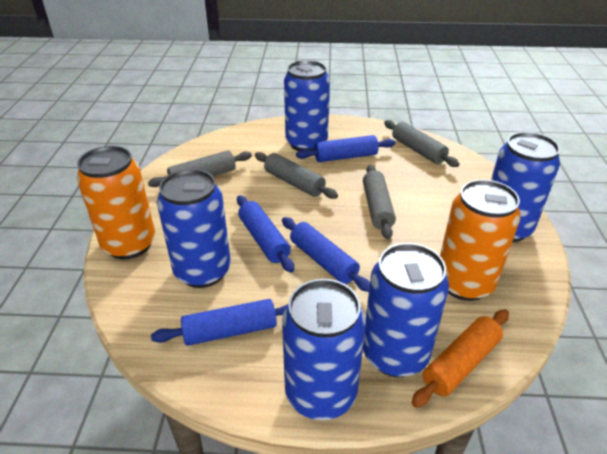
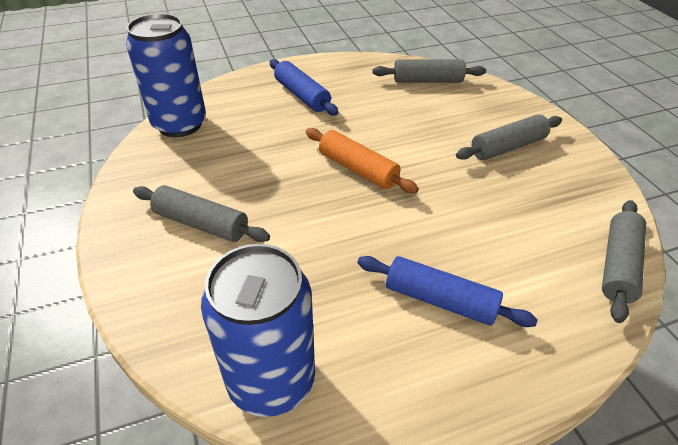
blue can: [157,169,231,288] [282,279,366,420] [284,60,330,151] [363,243,449,377] [491,132,560,242] = 5 -> [126,13,206,137] [201,244,315,417] = 2
blue rolling pin: [151,299,287,346] [237,195,294,273] [282,217,370,292] [296,135,395,162] = 4 -> [270,59,339,116] [357,256,538,327] = 2
orange can: [77,146,155,259] [440,179,521,301] = 2 -> none = 0

